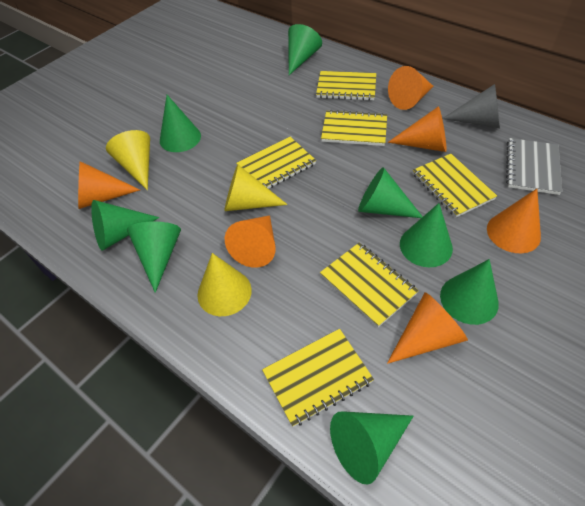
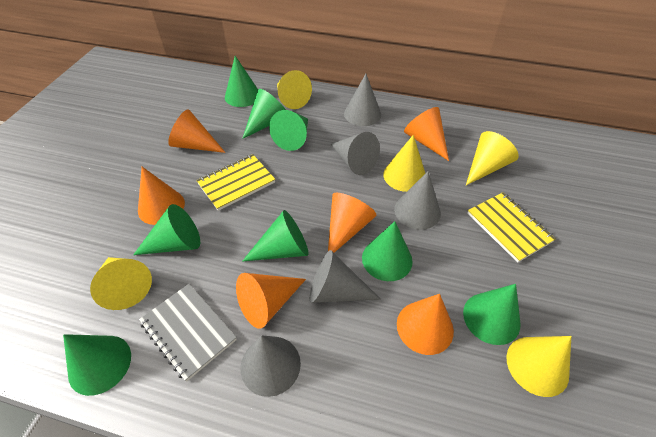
grey cone: [442,84,500,128] = 1 -> [241,335,301,397] [310,250,381,303] [331,132,380,175] [344,74,381,126] [394,171,441,230] = 5
yellow cone: [106,130,150,190] [198,253,252,316] [224,164,288,211] = 3 -> [90,257,152,310] [277,70,312,109] [383,135,425,192] [466,131,519,185] [506,336,571,397] = 5
yellow notebook: [236,137,316,189] [262,329,374,427] [316,71,376,101] [320,243,419,327] [321,110,387,146] [413,154,497,217] = 6 -> [196,154,275,211] [467,192,556,263] = 2

